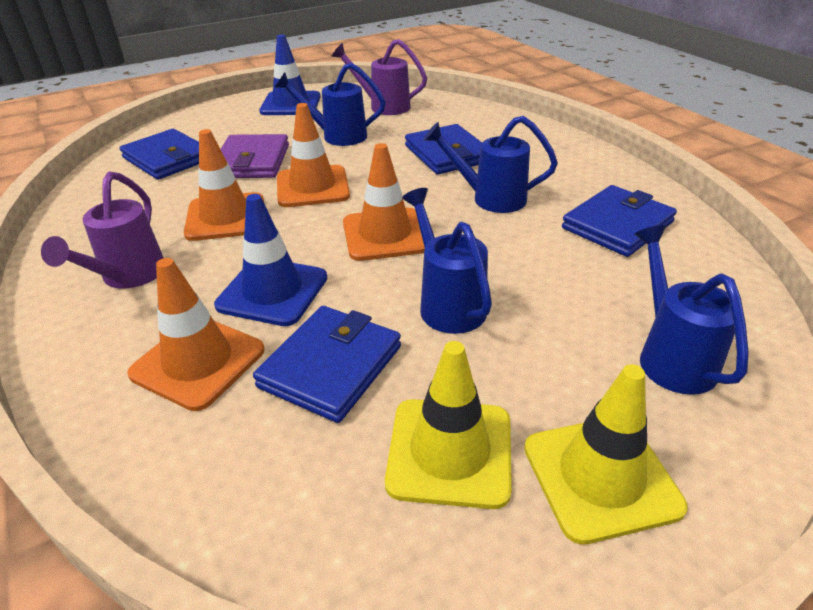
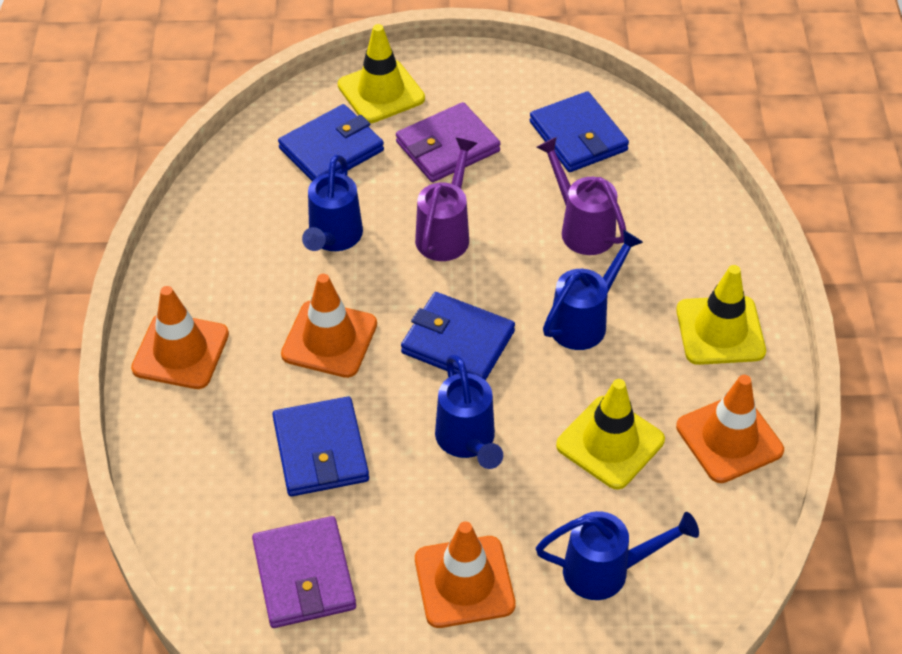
blue traffic cone: [214,194,327,326] [259,35,321,115] = 2 -> none = 0
purple wallet: [221,134,289,178] = 1 -> [252,516,356,628] [396,102,501,182] = 2
yellow traffic cone: [385,341,512,509] [524,364,688,545] = 2 -> [338,24,425,123] [556,379,665,490] [676,265,766,365] = 3

